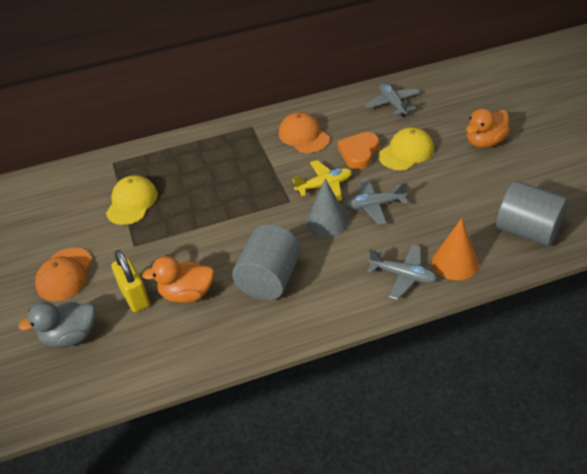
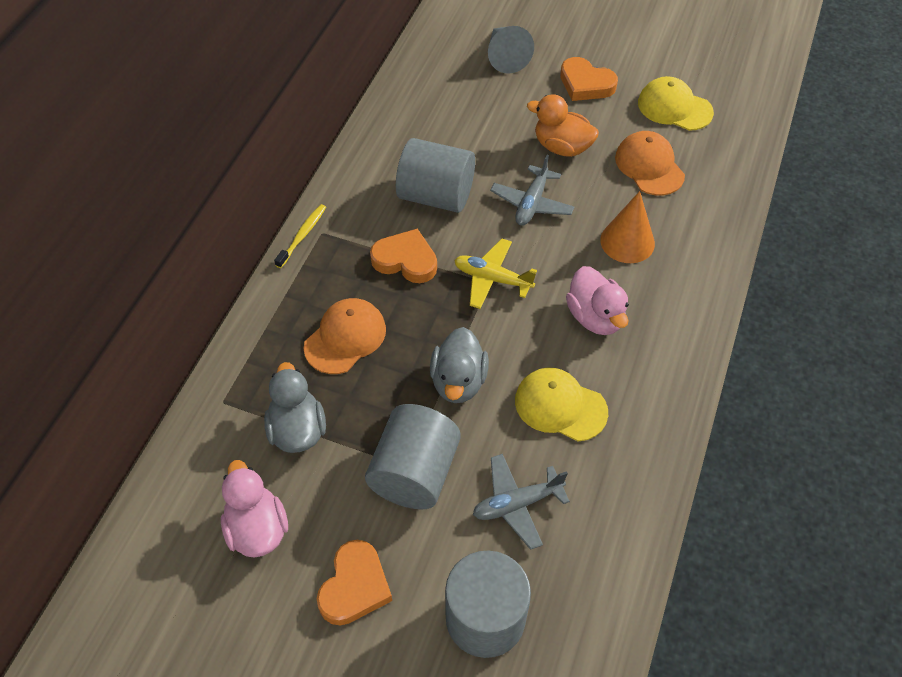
grey cylinder: [232,224,301,301] [496,181,569,247] = 2 -> [365,404,461,509] [396,138,475,213] [445,550,531,658] = 3
grey duck: [18,302,95,348] = 1 -> [264,362,326,453] [430,327,489,403] = 2
grey plane: [345,178,408,225] [365,83,420,117] [367,244,437,300] = 3 -> [473,454,570,550] [490,155,574,226] = 2
orange duck: [142,256,214,303] [466,108,510,148] = 2 -> [527,94,599,157] = 1
orange heart: [338,132,379,169] = 1 -> [317,540,392,625] [370,228,437,283] [560,57,618,101] = 3
pink duck: none = 0 -> [221,460,288,558] [566,266,629,335] = 2
yellow padlock: [111,250,150,312] = 1 -> none = 0
yellow toothbrush: none = 0 -> [274,204,326,268] = 1

